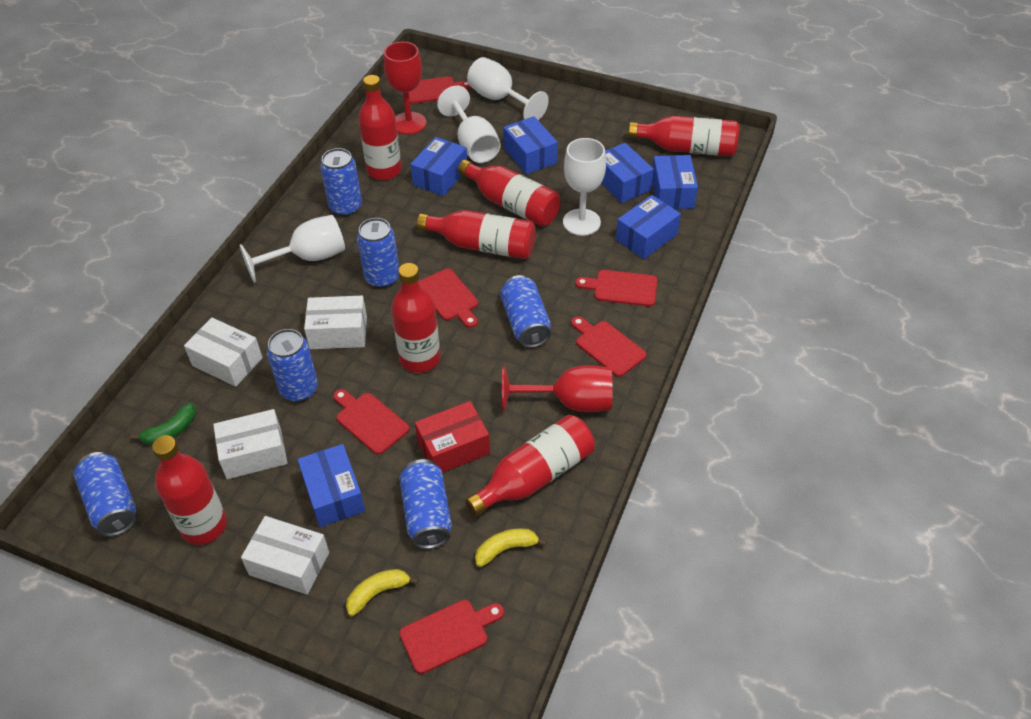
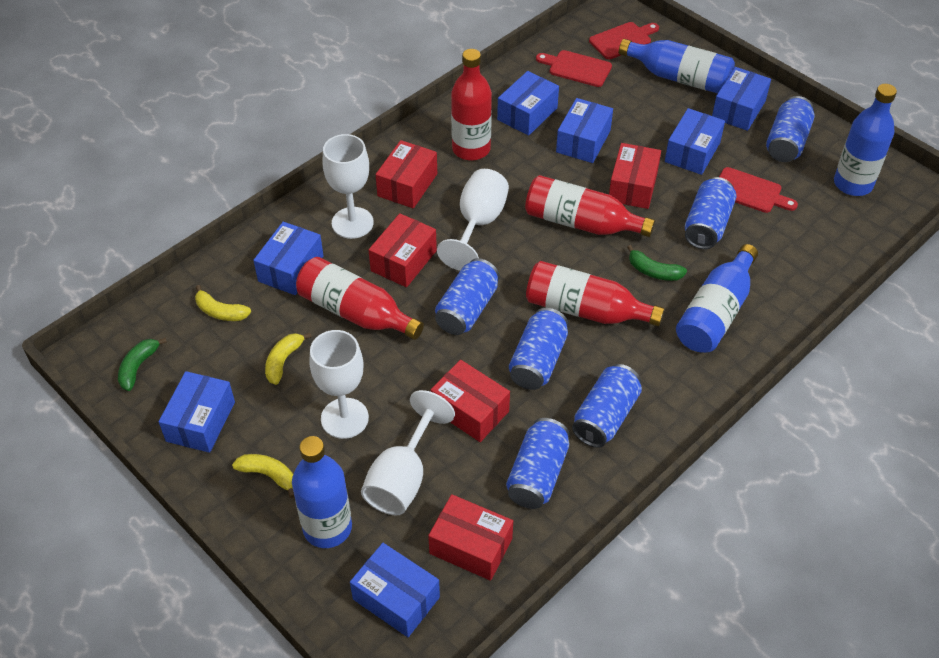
blue bottle: none = 0 -> [292,436,352,548] [619,39,735,93] [676,244,758,353] [834,84,897,196] = 4
blue box: [298,444,365,527] [410,137,467,196] [503,116,558,174] [601,143,654,203] [616,195,681,259] [652,155,698,209] = 6 -> [159,371,235,453] [253,222,324,295] [350,543,440,637] [497,71,559,136] [556,98,613,163] [665,108,725,175] [712,67,771,131] = 7
green banana: [131,403,196,445] = 1 -> [118,338,167,391] [627,245,687,281] = 2
red bottle: [152,435,227,545] [358,75,401,180] [391,263,440,373] [417,210,536,259] [458,160,560,227] [465,415,595,516] [628,116,739,156] = 7 -> [296,257,424,340] [451,49,492,161] [525,175,655,237] [526,261,665,327] = 4
red box: [415,401,490,473] = 1 -> [369,213,437,287] [376,140,437,208] [428,494,513,581] [431,360,510,442] [609,143,661,209] = 5
red cutting board: [333,389,410,455] [400,600,504,674] [409,76,472,104] [419,268,478,328] [571,316,646,377] [575,270,657,307] = 6 -> [536,50,612,87] [589,22,659,59] [719,167,798,213] = 3
red goblet: [384,42,426,134] [502,365,613,412] = 2 -> none = 0
white box: [184,318,262,387] [213,409,287,479] [241,516,329,595] [304,296,367,349] = 4 -> none = 0
yellow banana: [346,569,418,616] [475,528,547,567] = 2 -> [195,285,251,321] [232,454,295,498] [265,333,312,385] = 3

